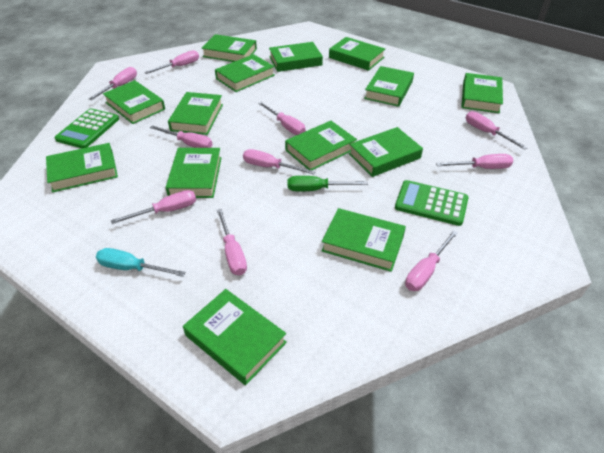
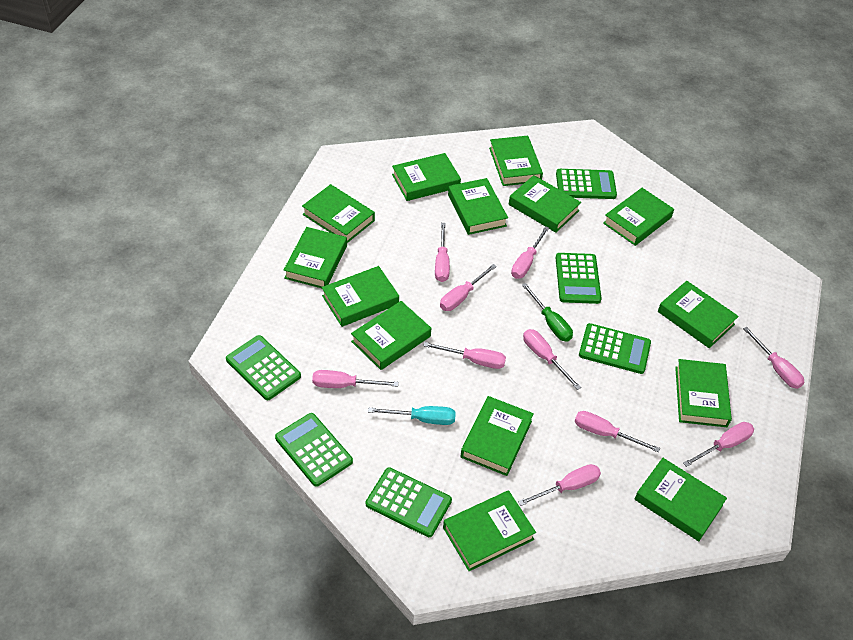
green calculator: [55,109,119,148] [395,180,469,226] = 2 -> [226,335,301,400] [275,413,353,487] [366,467,452,537] [556,169,617,199] [556,253,602,304] [579,323,651,374] = 6

